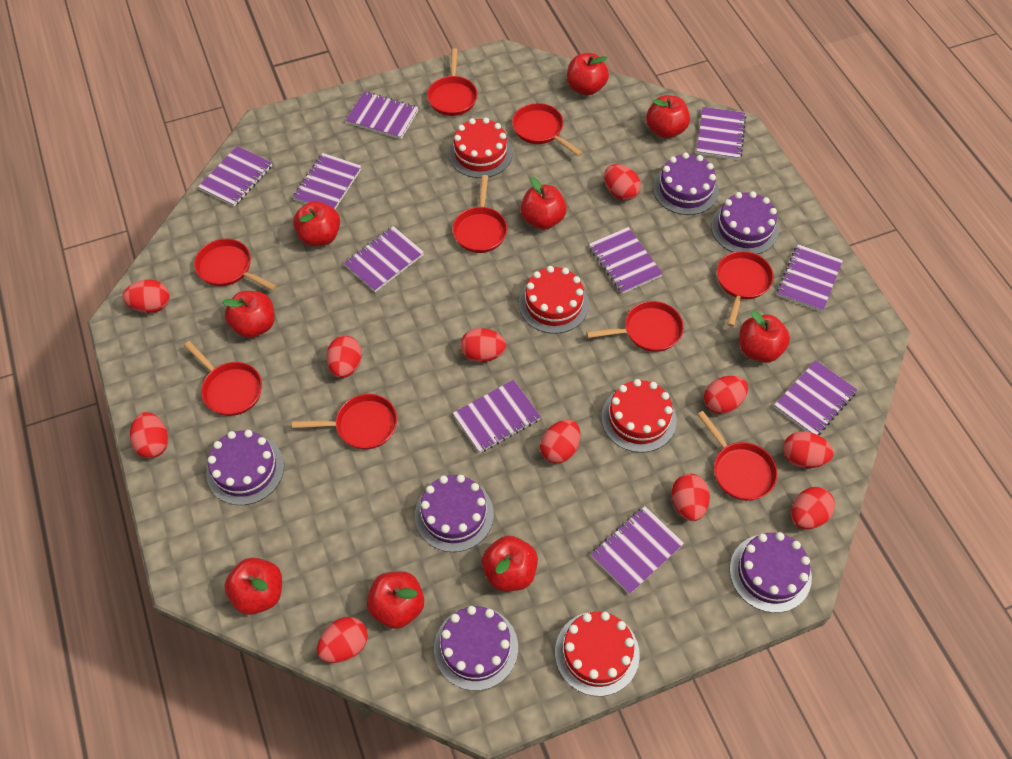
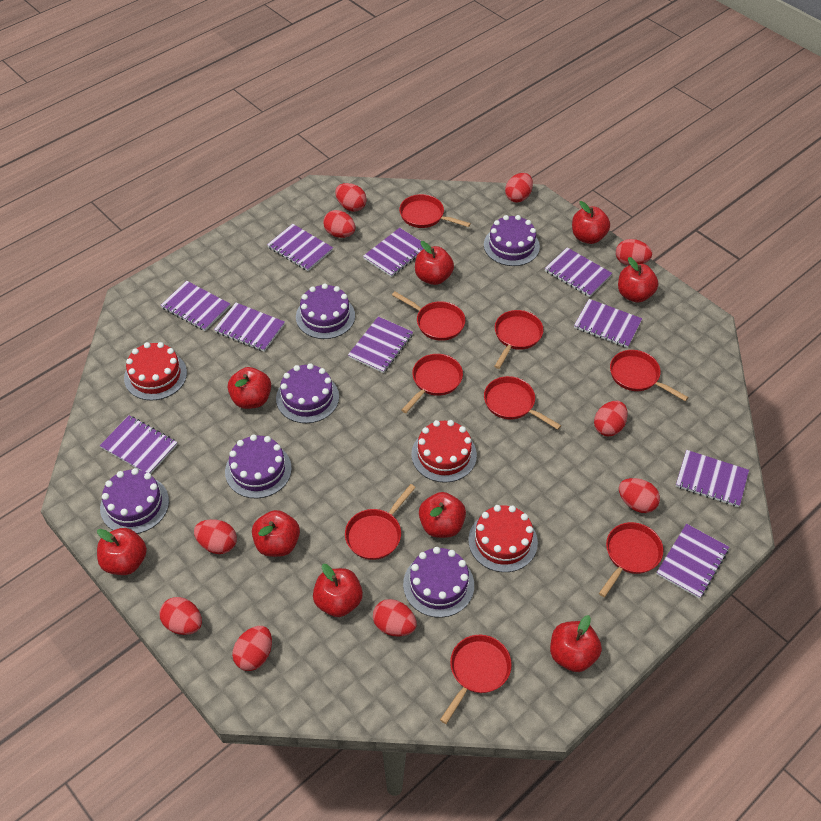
red cake: [449,118,513,178] [519,266,589,334] [555,612,640,696] [601,379,677,453] = 4 -> [124,342,187,401] [411,420,477,483] [468,505,538,572] = 3
red egg: [123,280,169,313] [130,412,168,458] [317,617,368,663] [327,336,362,378] [460,328,506,362] [540,420,580,464] [604,164,641,201] [672,474,710,521] [704,376,748,414] [783,431,834,468] [791,487,835,529] = 11 -> [160,597,202,635] [194,519,237,554] [232,626,272,671] [323,210,356,238] [335,183,367,212] [373,599,417,637] [505,173,533,203] [594,401,628,436] [616,239,652,266] [619,478,660,513] = 10

